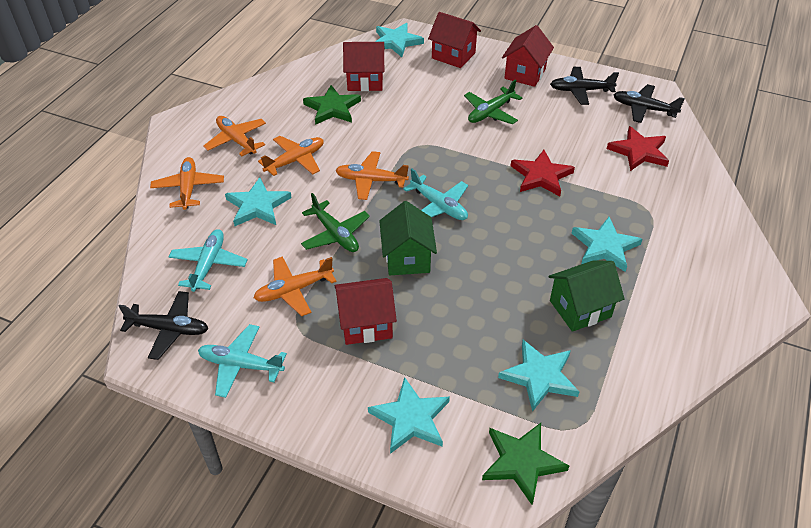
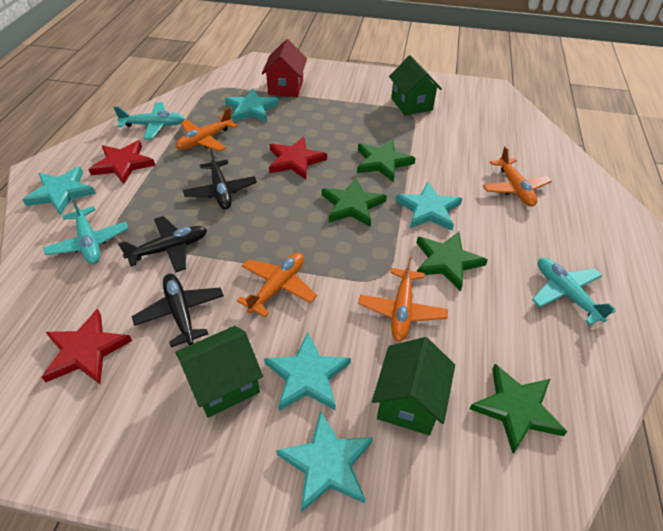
green house: [379,201,437,275] [548,260,625,332] = 2 -> [175,326,263,418] [372,337,455,435] [389,55,442,115] = 3
green plane: [301,193,370,252] [464,80,522,124] = 2 -> none = 0
green star: [303,85,361,125] [482,423,569,505] = 2 -> [322,177,387,227] [357,139,416,182] [416,232,488,291] [470,364,568,454] = 4
orange plane: [150,157,224,210] [203,116,266,156] [254,256,336,316] [258,136,323,176] [335,151,409,200] = 5 -> [176,107,237,152] [237,252,317,317] [358,256,448,342] [483,146,552,207] = 4
red house: [334,278,397,345] [343,42,385,91] [428,12,481,68] [502,25,554,87] = 4 -> [262,39,307,97] = 1
red star: [511,150,575,196] [607,126,669,171] = 2 -> [42,309,132,384] [88,140,155,184] [269,137,327,180] = 3

